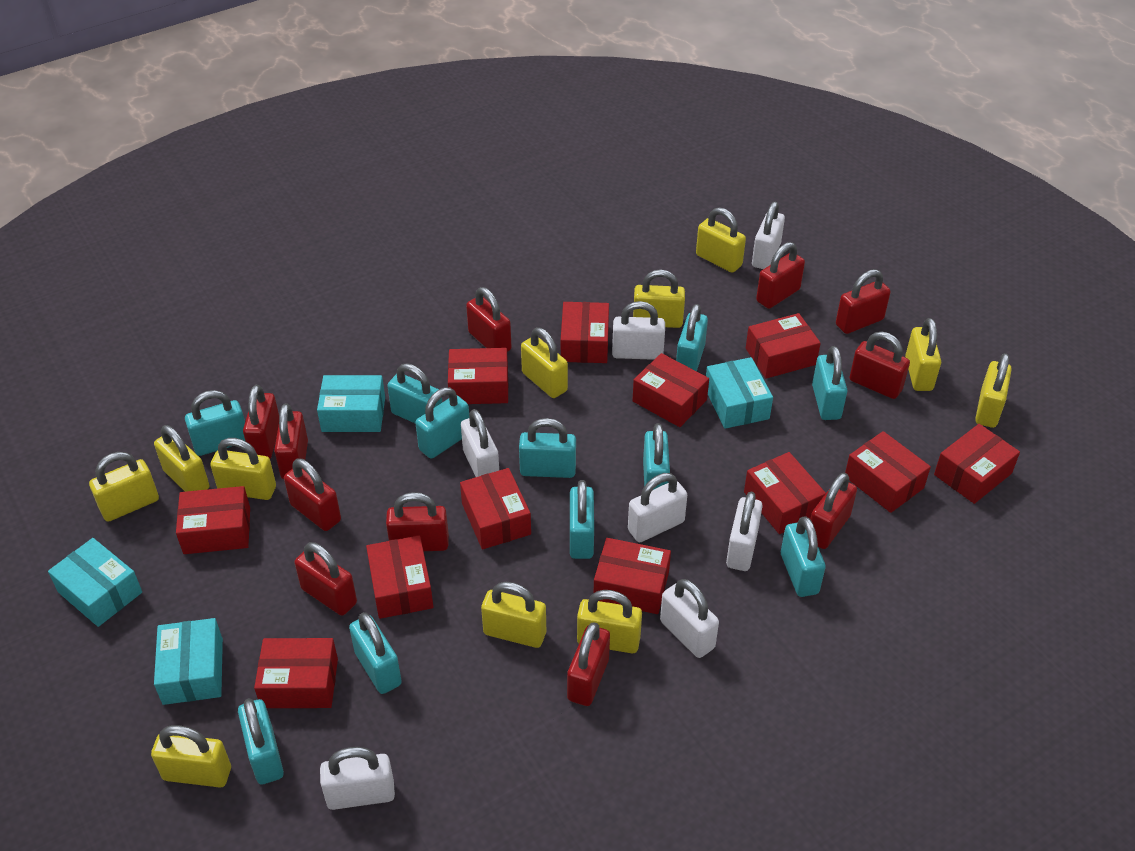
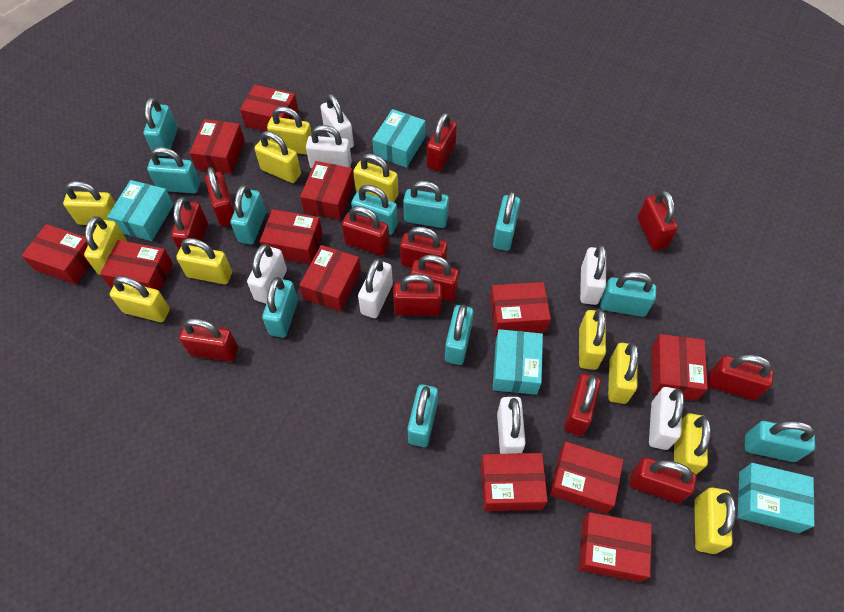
red padlock: [243,385,279,459] [274,403,308,479] [284,458,341,531] [295,542,357,616] [386,492,449,551] [466,287,512,352] [567,622,610,706] [756,242,805,309] [810,473,857,549] [836,269,891,334] [850,332,910,399] = 11 -> [171,197,208,250] [179,318,238,362] [205,167,235,227] [342,206,390,256] [393,274,442,316] [400,226,448,268] [410,255,459,301] [427,113,457,171] [564,373,601,436] [630,457,697,503] [638,190,678,250] [708,354,774,400] = 12

